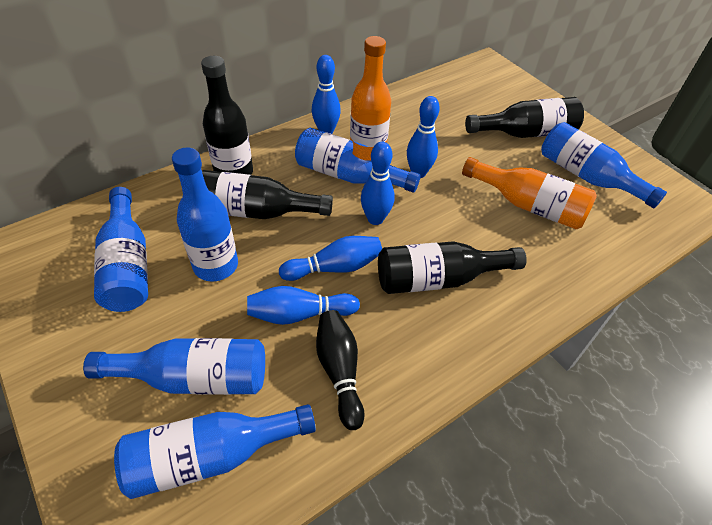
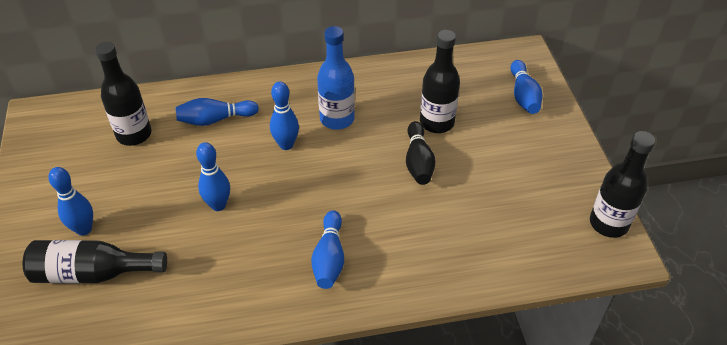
blue bottle: [83,338,265,395] [94,187,148,312] [114,404,316,499] [172,147,238,282] [295,128,420,193] [541,122,667,208] = 6 -> [317,26,355,130] = 1
blue bowling pin: [247,286,360,325] [279,236,382,281] [312,55,341,134] [361,142,394,225] [407,96,440,178] = 5 -> [48,167,93,236] [176,98,259,126] [196,142,230,211] [270,82,299,150] [311,210,344,289] [510,60,543,114] = 6
orange bottle: [350,36,391,149] [462,157,597,229] = 2 -> none = 0

